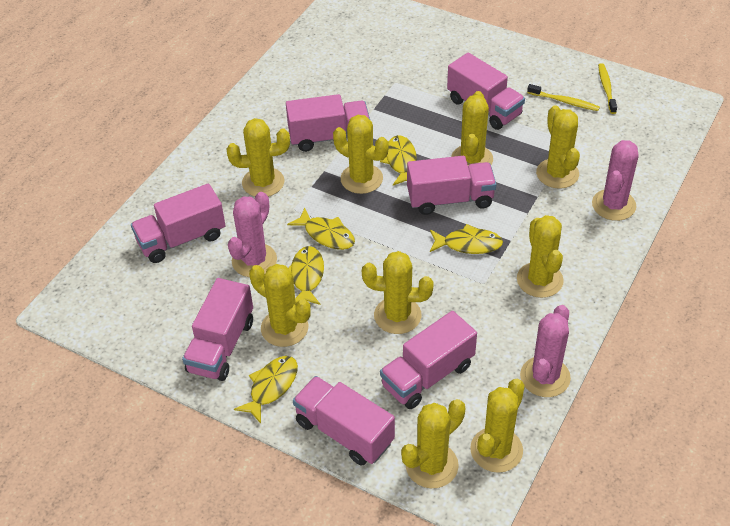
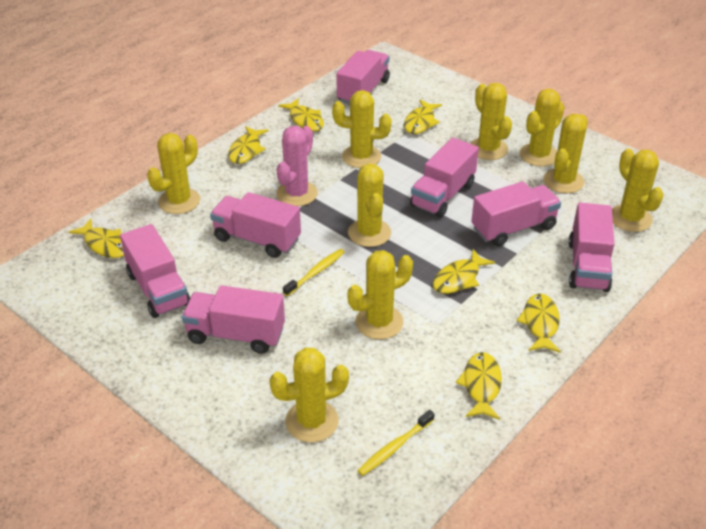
pink cactus: [228,192,277,277] [520,305,571,397] [592,140,638,221] = 3 -> [276,126,318,206] = 1
yellow fish: [234,356,298,424] [287,208,355,250] [288,246,324,305] [380,135,417,186] [430,224,503,254] = 5 -> [69,218,124,258] [228,126,268,164] [278,98,324,131] [404,100,442,134] [433,249,495,294] [456,352,502,420] [517,293,561,353] = 7

